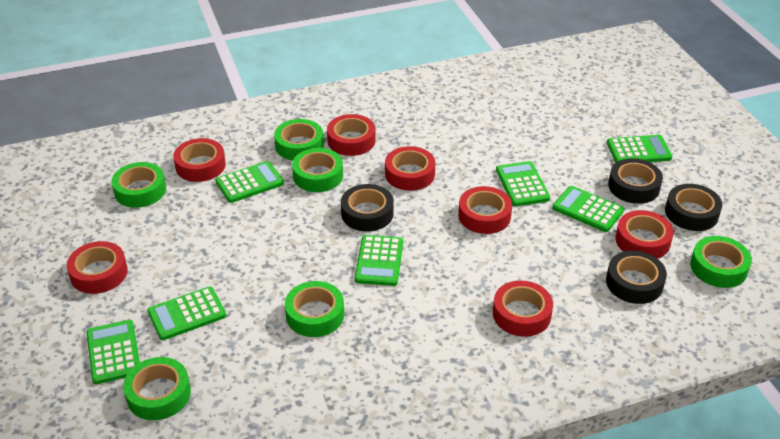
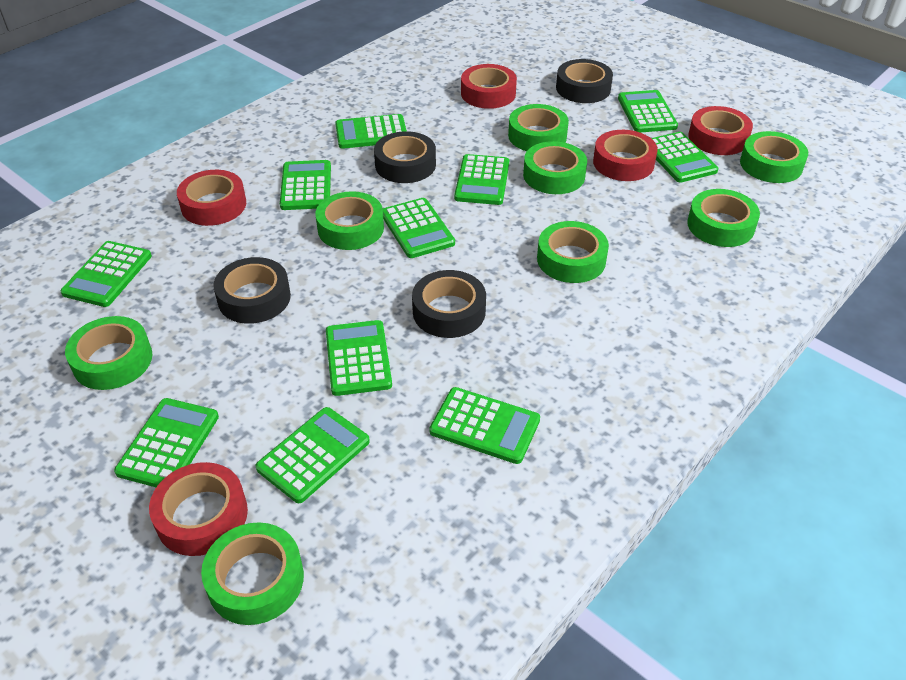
green calculator: [86,320,140,384] [147,286,226,340] [215,161,284,203] [355,235,403,286] [496,161,550,206] [552,186,624,232] [607,135,672,163] = 7 -> [60,241,152,307] [114,398,219,487] [255,407,370,503] [280,160,331,210] [326,320,392,396] [335,114,407,149] [383,198,455,258] [430,387,540,464] [454,154,509,205] [618,90,678,133] [651,132,718,183] = 11
green tape: [111,162,166,208] [123,357,191,420] [274,119,324,161] [285,281,344,337] [292,148,343,192] [690,236,752,288] = 6 -> [65,316,153,390] [201,522,304,625] [316,191,384,250] [508,104,569,151] [523,141,587,194] [537,221,609,283] [687,189,760,247] [740,131,808,183] = 8
red tape: [67,241,128,294] [173,138,226,182] [327,114,376,156] [385,146,436,191] [458,186,512,234] [493,280,553,337] [616,210,674,259] = 7 -> [149,462,248,556] [177,170,246,226] [461,64,517,109] [593,130,658,181] [688,106,753,155] = 5

